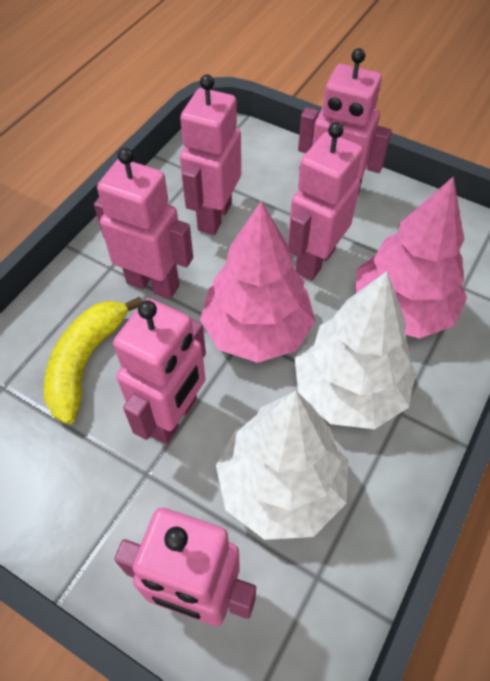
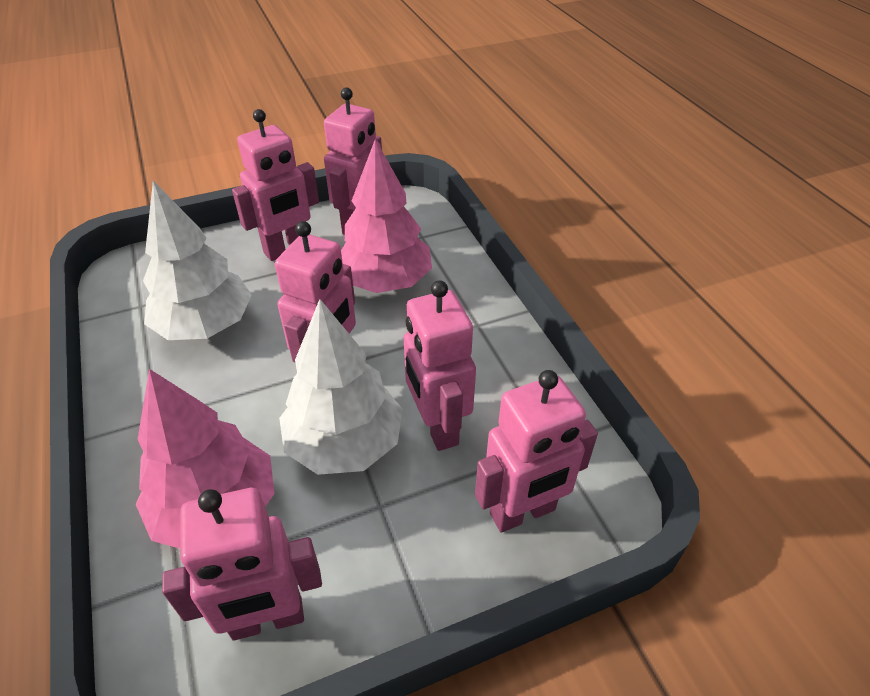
yellow banana: [44,297,142,424] = 1 -> none = 0

